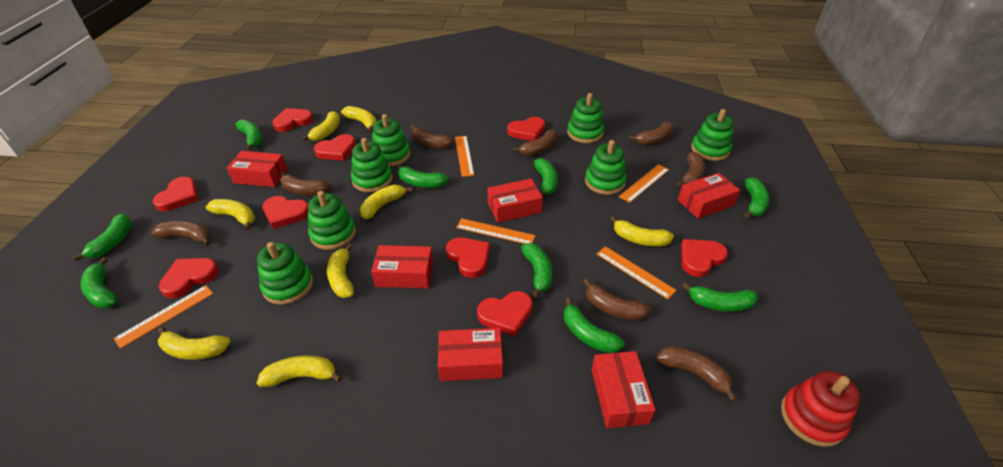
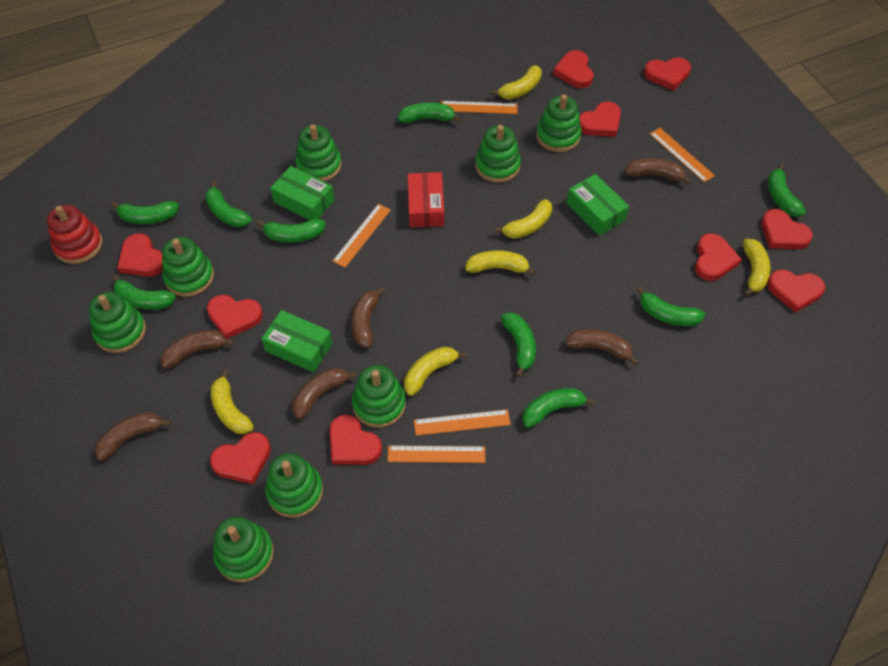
brown banana: [151,221,210,246] [280,172,331,195] [411,125,454,148] [513,129,557,156] [583,278,652,320] [629,122,674,145] [657,346,737,402] [677,152,705,186] = 8 -> [95,412,171,461] [160,330,234,369] [292,368,357,419] [351,286,385,348] [565,329,638,365] [625,158,691,184] = 6
green box: none = 0 -> [261,310,333,373] [270,166,334,220] [567,174,629,236] = 3
green stacking toy: [257,242,313,305] [308,191,356,250] [351,138,393,192] [372,114,410,166] [567,93,604,143] [585,140,627,195] [691,109,734,161] = 7 -> [89,292,146,353] [162,237,214,297] [213,517,274,582] [265,453,323,518] [296,125,342,182] [352,365,406,428] [475,125,521,183] [536,95,581,152] = 8
red box: [227,151,287,187] [371,245,433,289] [438,328,503,381] [487,179,543,223] [592,351,655,428] [678,173,740,219] = 6 -> [408,172,444,228] = 1
red heart: [153,177,199,211] [159,258,219,298] [262,196,308,229] [273,108,313,132] [314,134,356,161] [446,238,490,278] [477,291,533,336] [507,117,545,141] [681,239,728,277] = 9 -> [117,233,163,277] [207,295,263,339] [210,432,271,484] [329,415,382,465] [553,50,593,88] [579,102,621,137] [644,57,691,91] [695,233,742,281] [761,209,813,250] [767,270,825,313] = 10
yellow banana: [158,327,231,360] [206,199,255,230] [257,355,342,387] [302,111,340,141] [327,244,354,298] [341,106,376,132] [360,185,412,219] [610,216,674,246] = 8 -> [211,369,254,434] [404,347,466,396] [465,250,535,276] [491,65,542,100] [495,199,552,239] [743,239,771,296] = 6

